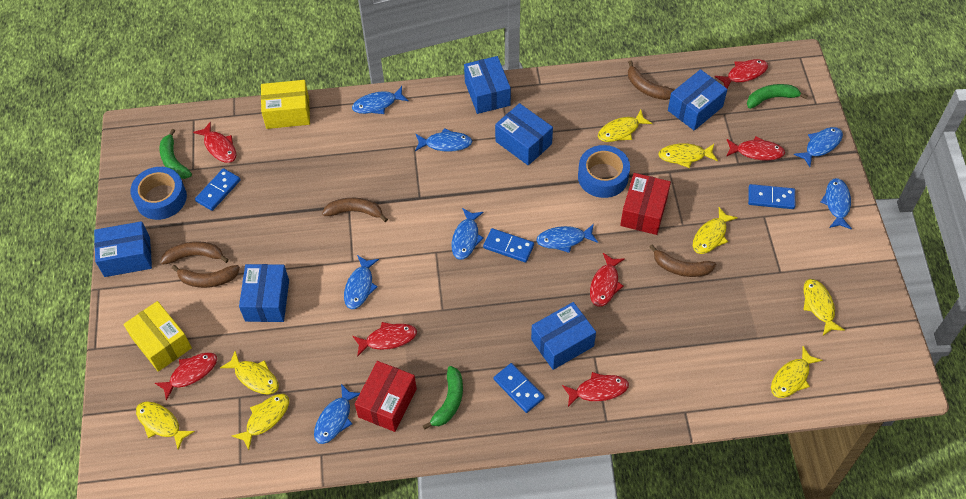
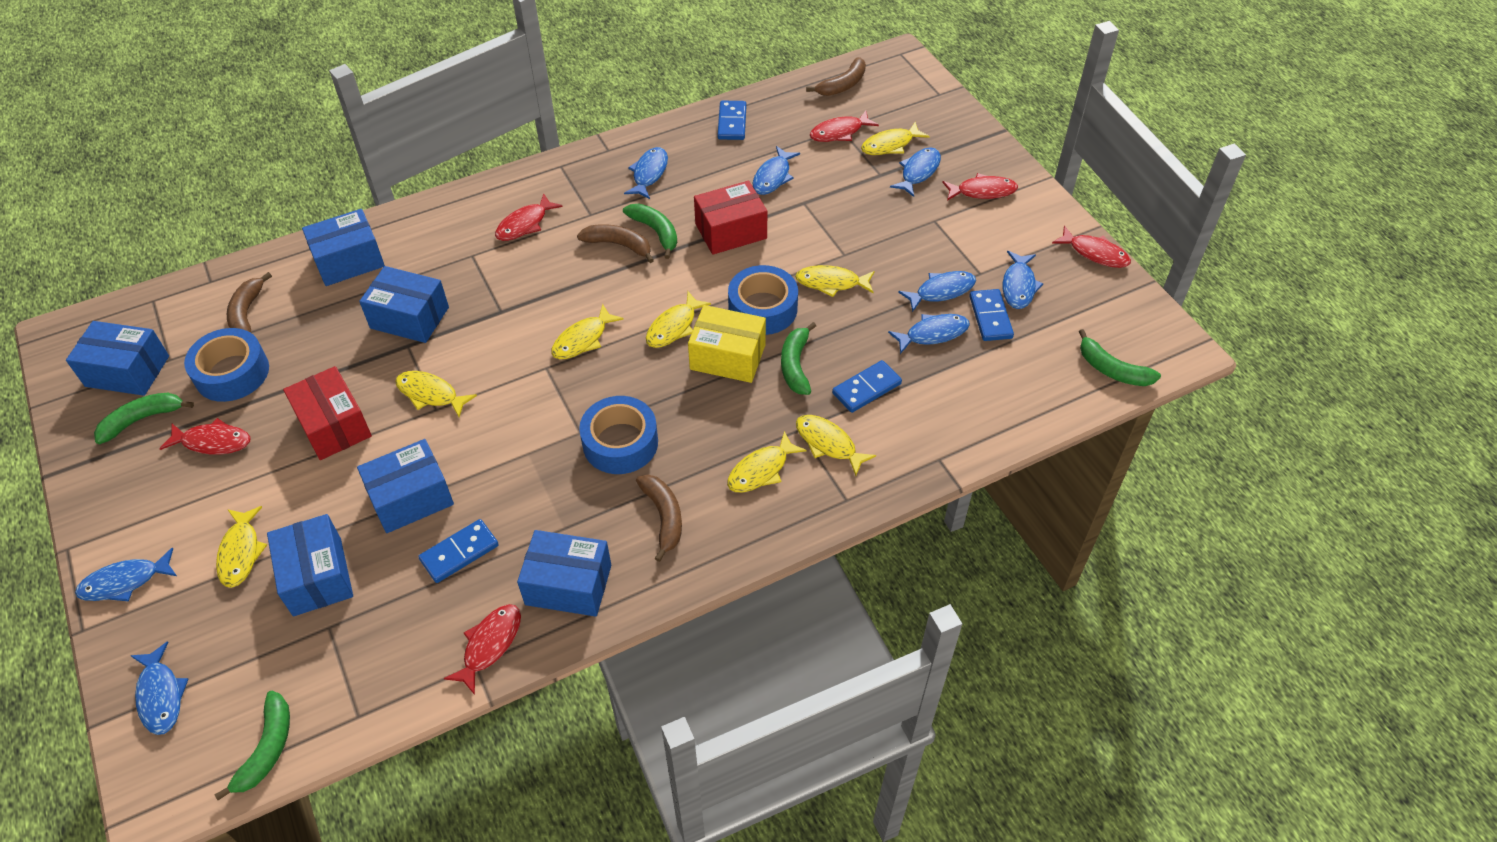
blue tape: [130,167,187,220] [578,145,630,198] = 2 -> [184,328,269,402] [579,396,658,474] [728,265,798,335] = 3
brown banana: [161,241,229,265] [172,265,240,288] [322,198,388,222] [628,60,674,100] [649,244,716,277] = 5 -> [227,272,272,333] [577,224,654,263] [636,475,682,562] [806,57,866,96] = 4
green banana: [160,129,192,179] [423,366,463,430] [747,84,808,109] = 3 -> [94,393,194,444] [215,691,290,800] [623,204,677,259] [781,322,816,395] [1079,329,1161,386] = 5
red fish: [155,352,217,401] [193,121,236,163] [353,322,417,357] [562,372,629,407] [590,253,624,307] [715,59,768,88] [726,136,785,161] = 7 -> [159,418,250,454] [444,604,521,695] [495,193,563,241] [810,111,879,142] [942,173,1018,201] [1052,226,1131,268] = 6
yellow box: [123,301,192,372] [261,80,310,129] = 2 -> [688,305,766,383] = 1

